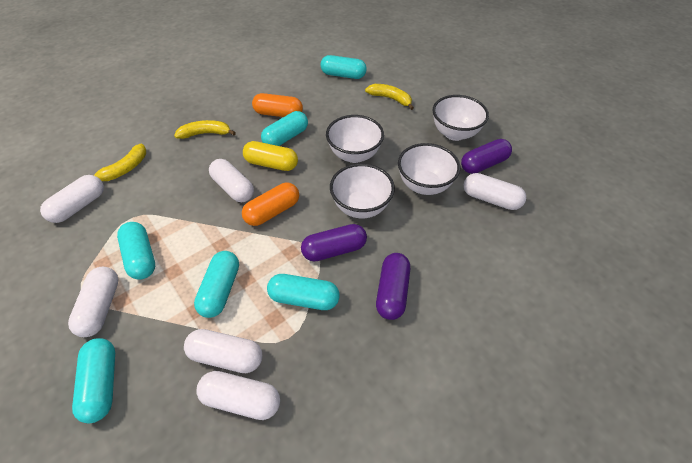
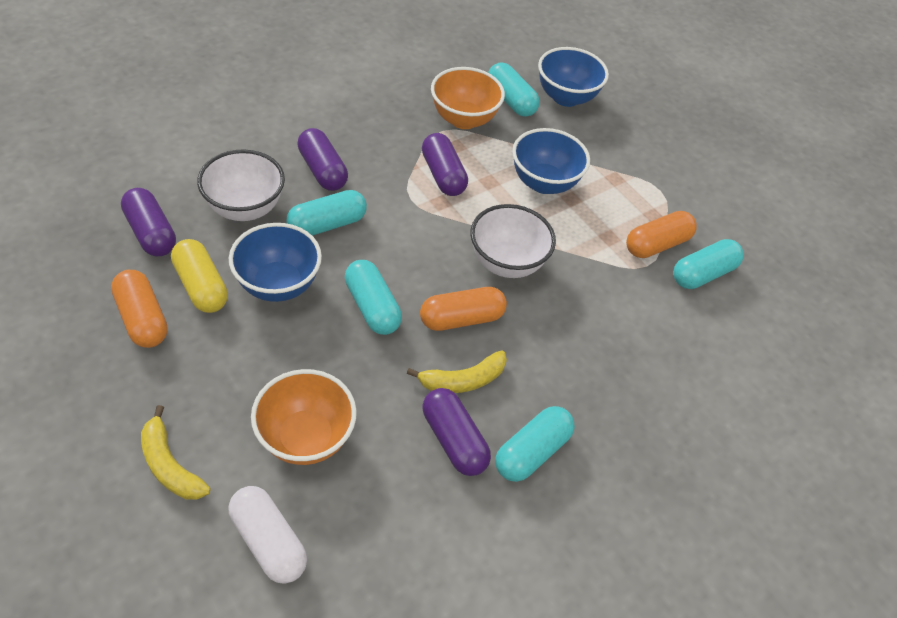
blue bowl: none = 0 -> [229,223,322,302] [512,128,590,194] [538,47,609,107] = 3
orange bowl: none = 0 -> [251,369,357,465] [431,67,505,129] = 2
orange capsule: [242,183,299,226] [252,93,303,117] = 2 -> [111,270,168,348] [420,287,507,331] [626,211,697,258] = 3
purple capsule: [301,224,367,262] [376,253,410,320] [461,139,512,174] = 3 -> [121,188,176,256] [297,128,348,191] [422,133,468,196] [423,388,491,476] = 4
turquoise capsule: [72,338,115,423] [117,222,155,280] [194,251,239,318] [261,111,308,146] [267,274,340,310] [320,55,367,79] = 6 -> [286,190,367,236] [345,260,402,335] [488,62,540,117] [495,406,575,482] [673,239,744,289] = 5
white bowl: [326,115,384,163] [330,164,395,218] [398,143,460,195] [433,95,489,141] = 4 -> [197,150,285,221] [470,204,556,278] = 2
white capsule: [40,175,104,223] [68,267,118,337] [184,329,263,373] [196,371,280,420] [209,159,254,202] [464,173,526,210] = 6 -> [229,486,307,584] = 1
yellow banana: [94,143,146,181] [174,120,236,139] [365,84,414,110] = 3 -> [141,405,211,500] [407,350,507,393] = 2

